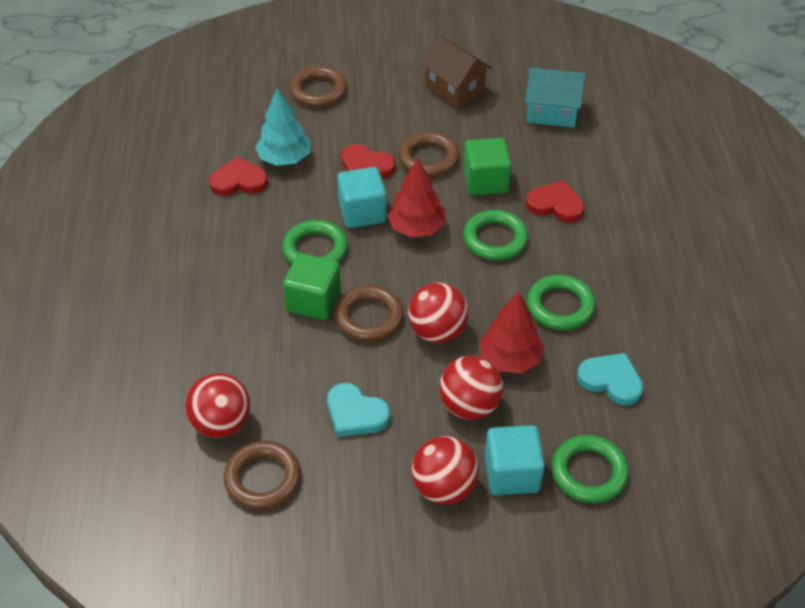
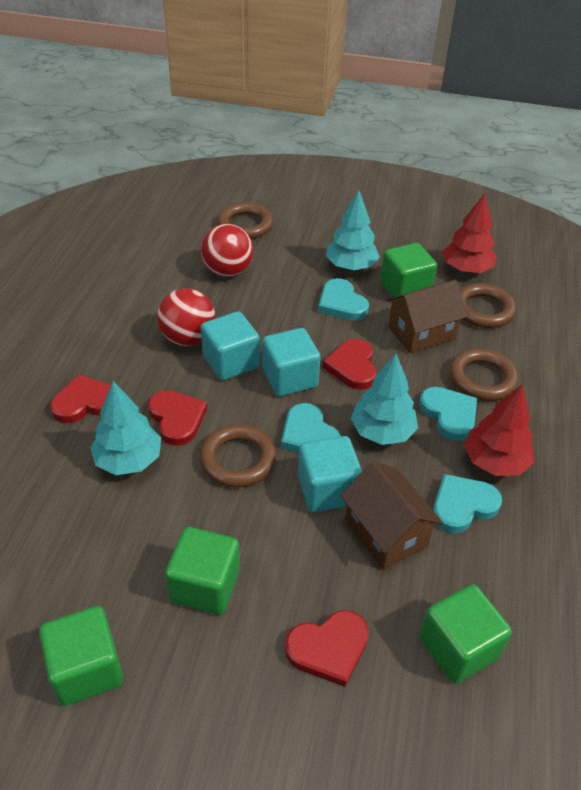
brown house: [420,35,492,108] = 1 -> [340,461,443,570] [387,280,467,354] = 2
green cube: [283,253,341,320] [463,138,512,195] = 2 -> [39,606,123,706] [165,527,240,615] [380,243,437,300] [420,584,512,684] = 4
green ring: [282,220,348,264] [463,210,528,260] [527,275,596,330] [552,435,629,503] = 4 -> none = 0
red ball: [185,373,251,438] [408,282,469,343] [412,436,479,504] [439,356,503,420] = 4 -> [157,288,215,346] [201,224,253,277] = 2
red heart: [209,156,268,196] [341,144,396,178] [526,180,585,223] = 3 -> [50,375,111,423] [148,390,207,446] [285,610,369,687] [323,339,377,390] = 4
turquoise cube: [337,167,387,228] [485,425,545,495] = 2 -> [201,311,260,381] [262,328,321,396] [298,436,362,512] = 3
turquoise heart: [327,383,390,437] [577,353,643,406] = 2 -> [281,403,341,453] [318,278,369,320] [419,387,477,441] [433,474,502,533] = 4
turquoise house: [525,68,585,128] = 1 -> none = 0
turquoise tree: [255,88,311,166] = 1 -> [90,381,161,475] [326,191,380,270] [351,354,418,445] = 3

